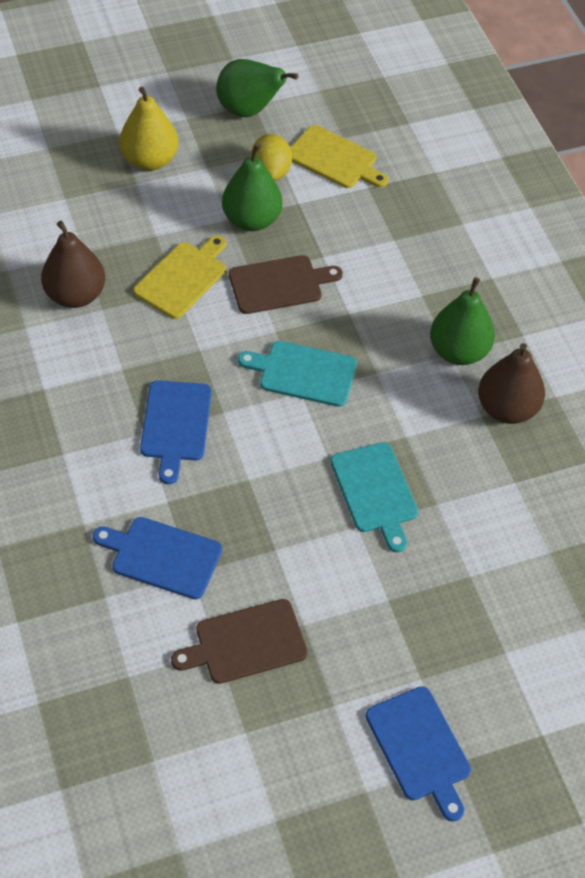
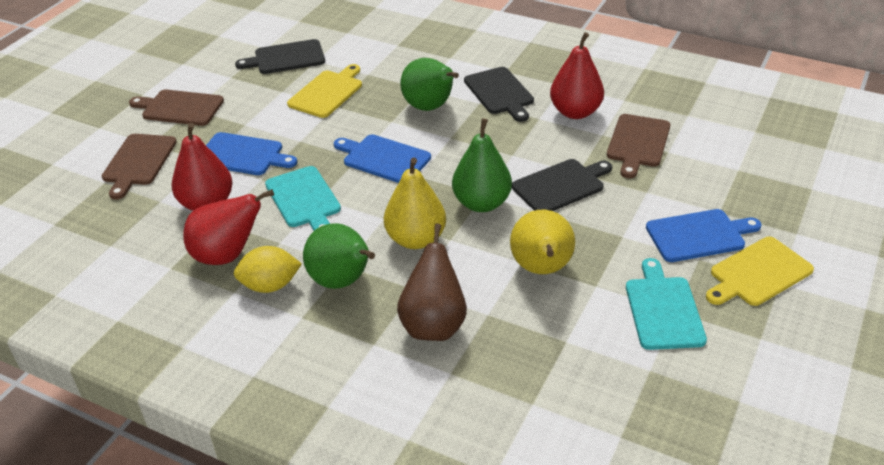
black cutting board: none = 0 -> [235,39,325,74] [464,67,534,122] [512,159,612,211] = 3
brown cutting board: [171,599,308,684] [229,255,343,314] = 2 -> [102,134,177,200] [129,90,224,126] [607,114,670,178] = 3
brown pear: [41,221,105,308] [478,343,545,424] = 2 -> [397,223,467,341] = 1
red pear: none = 0 -> [172,123,233,211] [183,189,274,265] [550,32,604,119] = 3
yellow pear: [119,87,178,171] = 1 -> [384,158,446,249] [510,210,575,274] = 2

